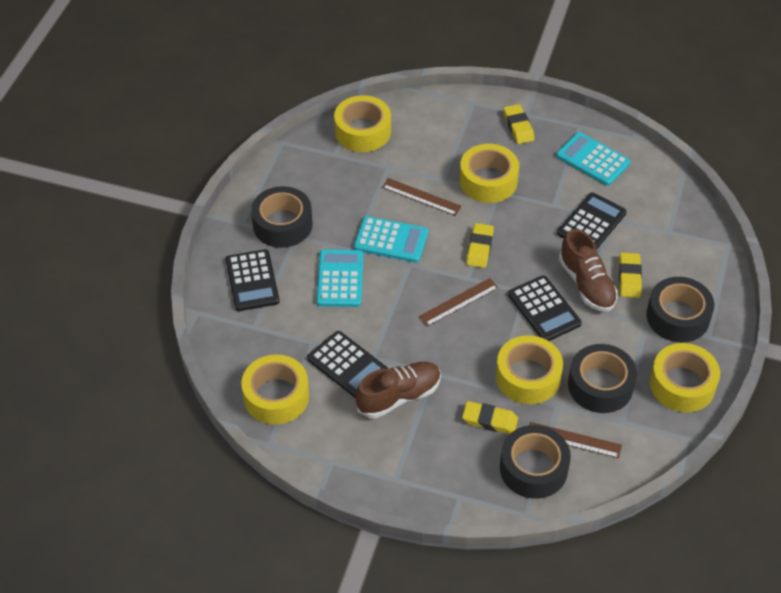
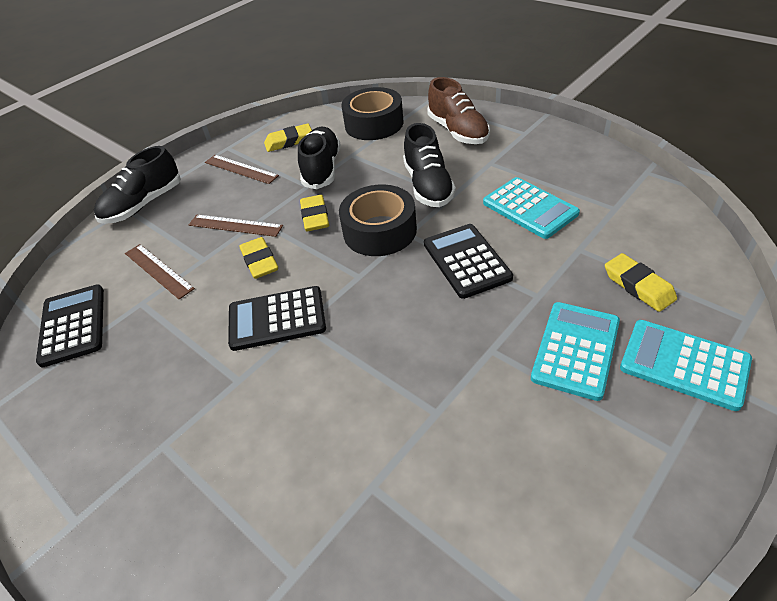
black calculator: [226,249,280,311] [307,331,388,398] [508,275,582,341] [557,192,627,250] = 4 -> [36,285,104,368] [228,286,326,351] [424,224,513,299] = 3
black shoe: none = 0 -> [94,146,181,224] [298,127,341,189] [403,123,456,207] = 3
black tape: [251,186,313,248] [500,425,571,499] [568,344,637,413] [647,277,714,342] = 4 -> [339,184,417,256] [341,87,403,140] = 2
brown shoe: [356,362,441,418] [559,229,618,312] = 2 -> [427,77,490,144] = 1
yellow tape: [241,355,309,424] [334,95,391,152] [460,144,519,203] [496,335,563,404] [650,343,720,412] = 5 -> none = 0

